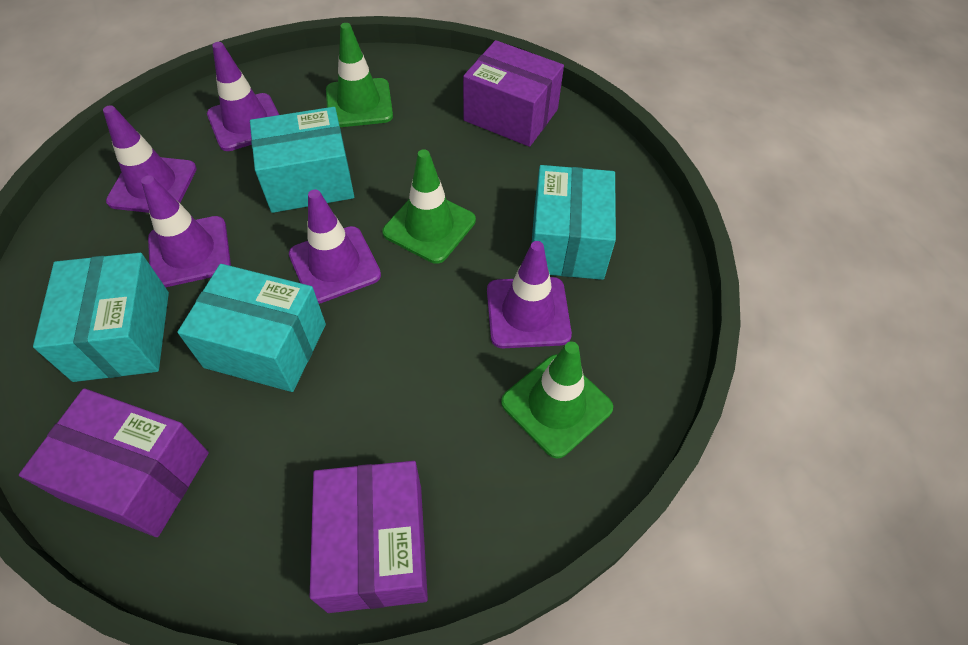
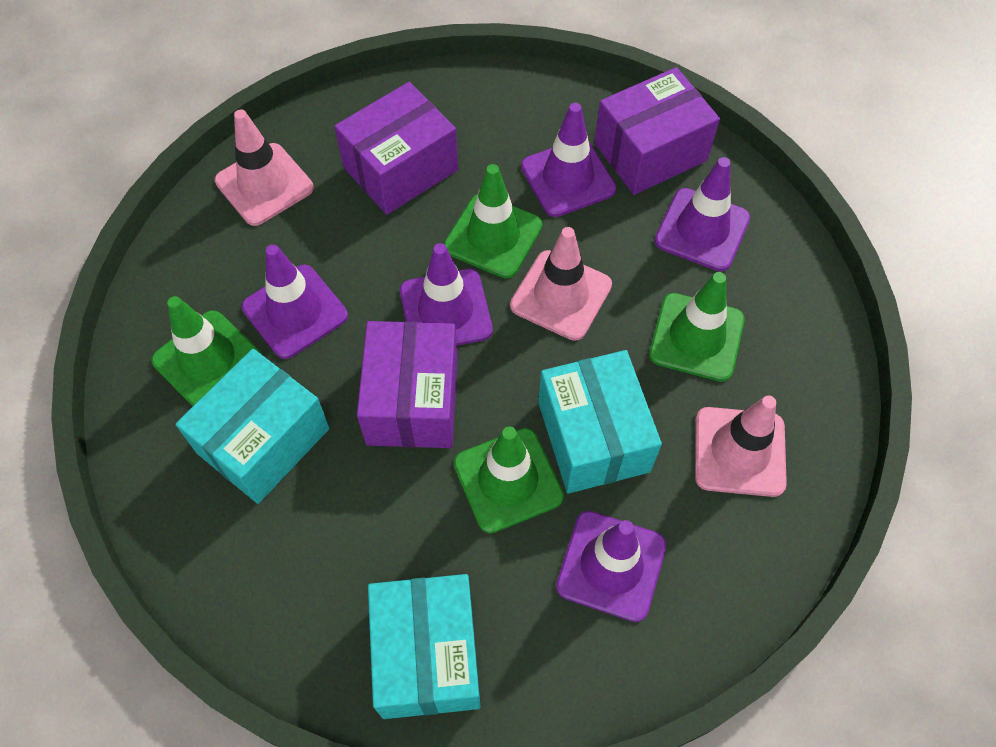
green traffic cone: [326,23,393,127] [382,149,476,264] [501,342,613,458] = 3 -> [151,296,262,406] [444,164,542,278] [454,427,564,533] [649,272,745,382] = 4
pink traffic cone: none = 0 -> [215,109,314,226] [510,227,612,341] [695,396,787,497] = 3
turquoise box: [33,253,169,382] [178,264,326,392] [250,107,354,213] [532,165,616,280] = 4 -> [175,349,329,504] [368,574,481,719] [538,350,662,494] = 3

